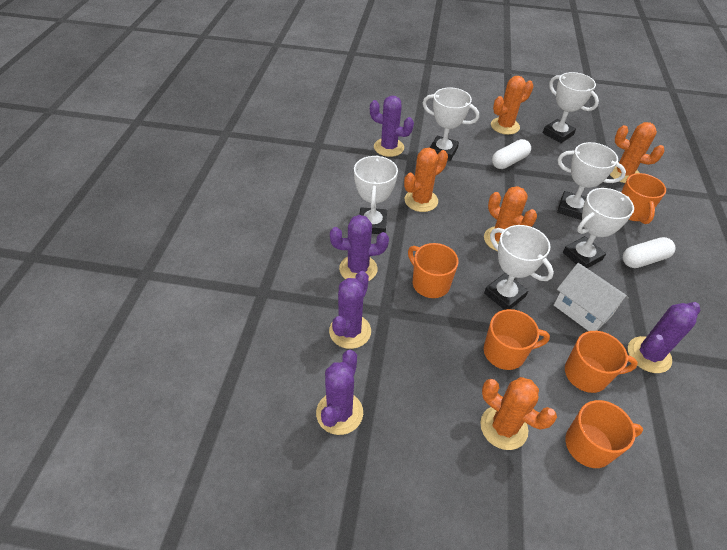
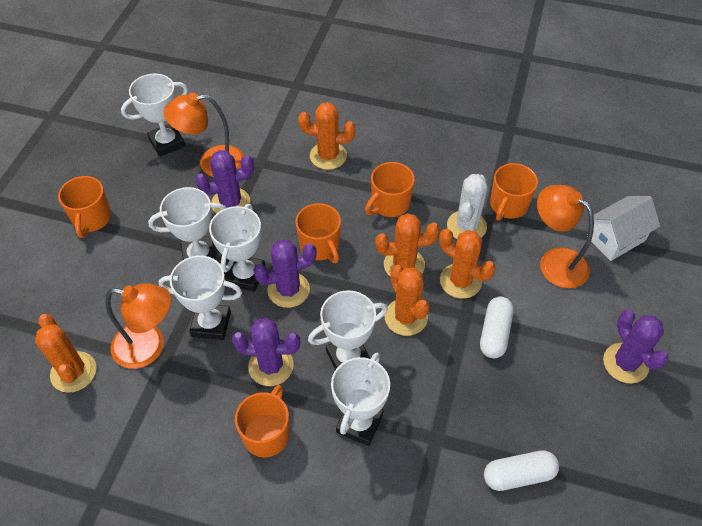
orange lamp: none = 0 -> [105,283,171,369] [164,93,244,177] [537,185,594,288] = 3
purple cactus: [316,350,363,435] [329,271,371,349] [330,215,389,281] [370,96,414,157] [628,302,700,373] = 5 -> [195,150,254,214] [232,318,301,386] [253,239,317,308] [603,310,669,384] = 4
white cactus: none = 0 -> [447,174,487,239] = 1

